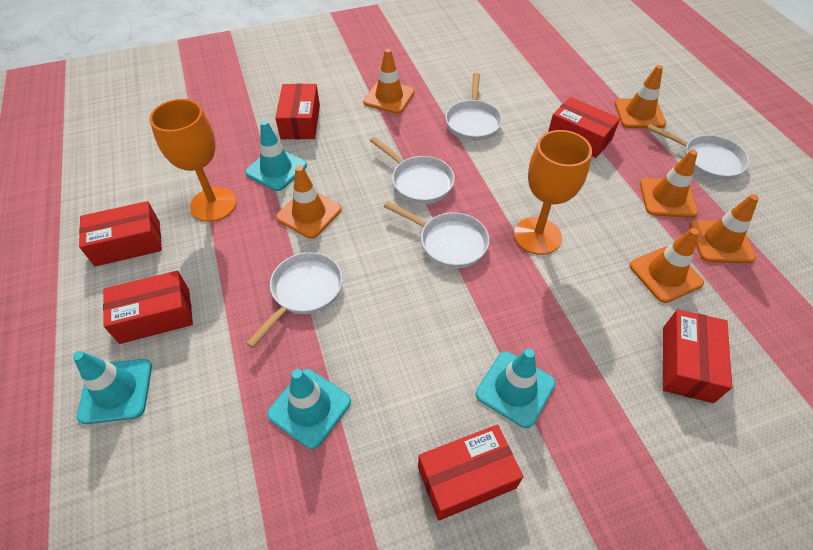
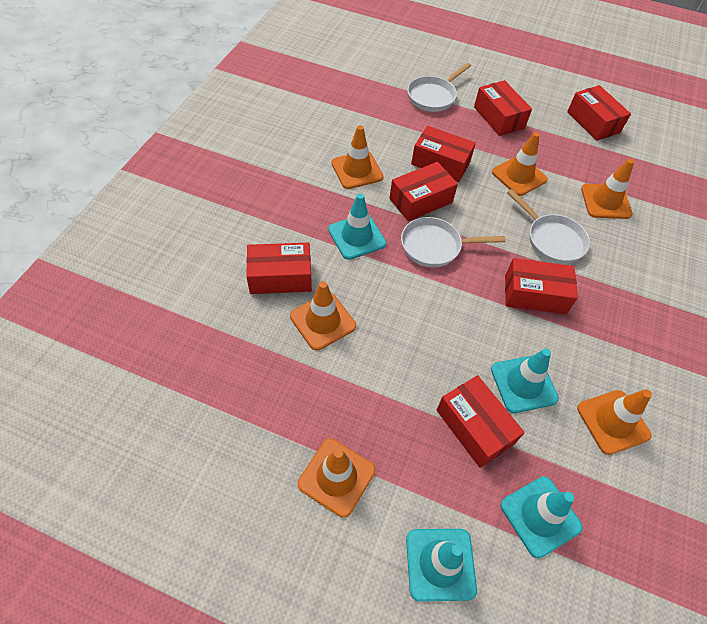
orange goblet: [150,99,237,222] [514,130,592,255] = 2 -> none = 0
red box: [79,201,162,267] [103,271,193,344] [275,84,320,139] [418,425,523,520] [548,97,620,158] [663,309,732,403] = 6 -> [246,243,312,294] [389,162,458,221] [411,126,476,182] [437,375,525,468] [474,80,532,136] [505,258,578,315] [567,85,631,141] = 7
white pan: [246,252,343,348] [370,137,455,204] [384,201,489,268] [446,73,502,141] [647,124,750,180] = 5 -> [401,217,506,267] [407,63,471,112] [507,189,590,264] = 3

